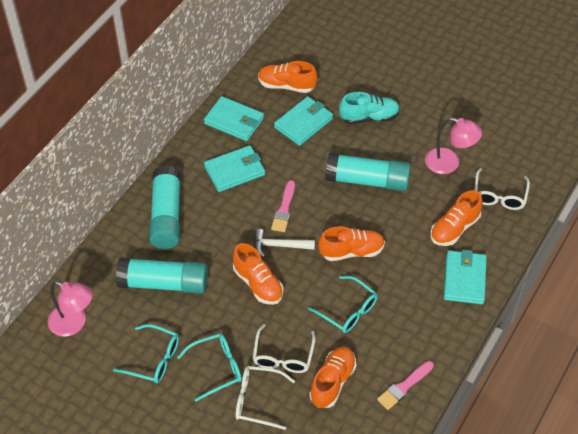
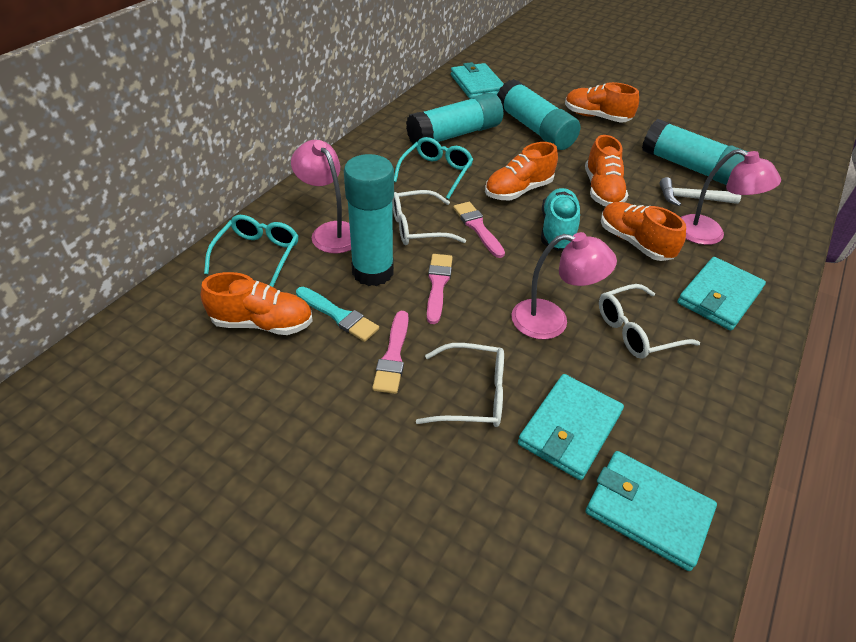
pink brush: [271,180,295,232] [377,361,434,410] = 2 -> [372,311,409,394] [427,254,453,324] [453,202,505,258] = 3
pink lamp: [48,281,93,337] [425,118,482,174] = 2 -> [291,140,351,253] [512,232,617,340] [681,149,781,245] = 3
turquoise brush: none = 0 -> [296,287,379,342] = 1
turquoise glasses: [113,324,179,383] [177,334,242,402] [308,276,378,333] = 3 -> [204,215,298,287] [394,137,473,199] = 2
turquoise glue stick: [116,257,208,294] [149,165,181,249] [325,153,411,191] = 3 -> [344,154,394,286] [406,93,503,145] [497,79,580,150] [642,119,748,185] = 4

